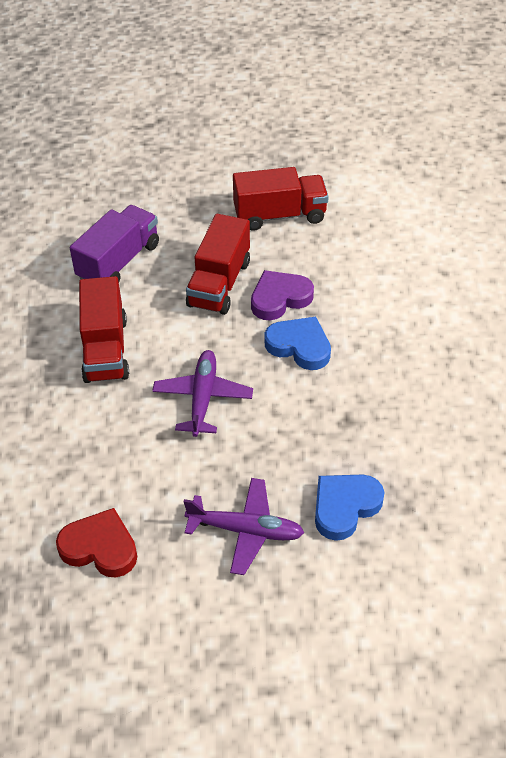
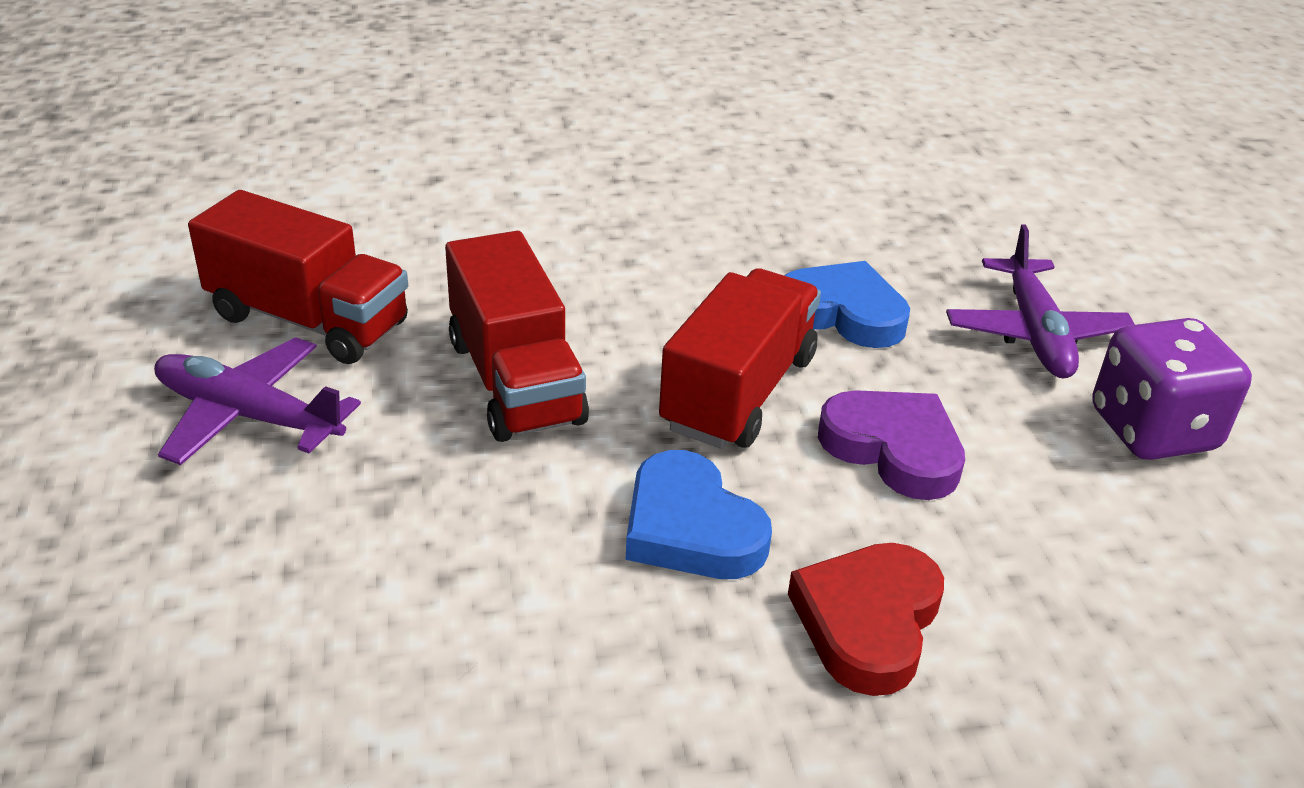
purple dice: none = 0 -> [1092,318,1252,460] = 1
purple truck: [70,205,159,281] = 1 -> none = 0

